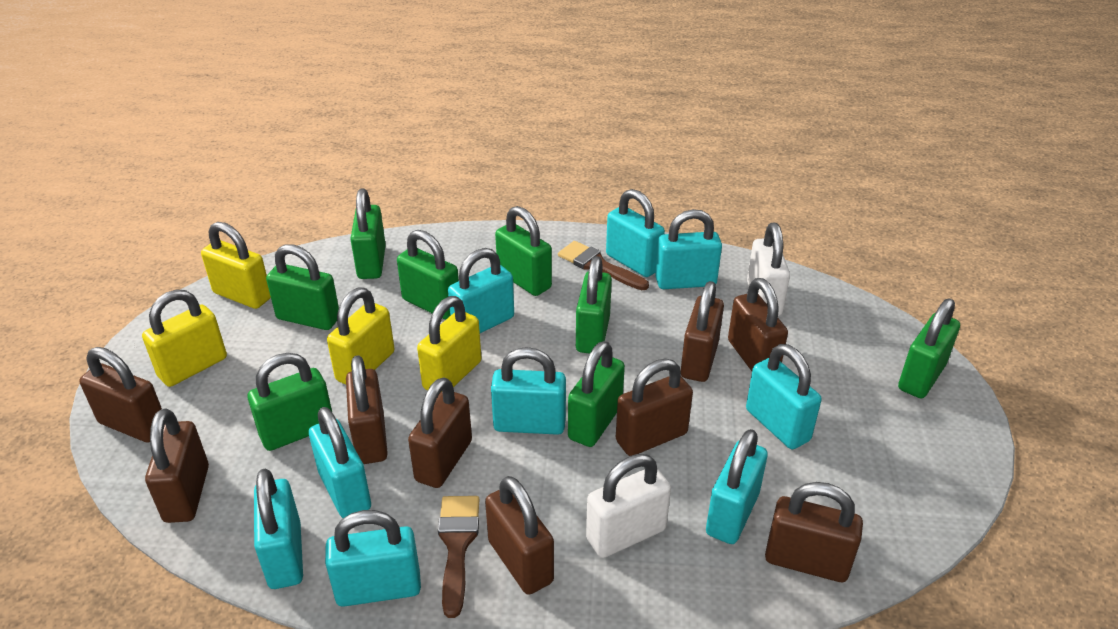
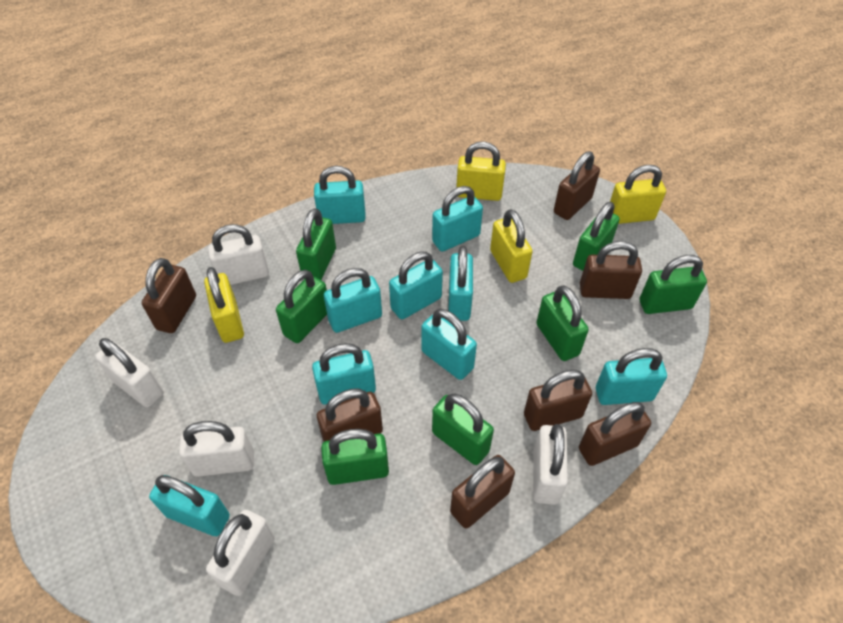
brown brush: [438,496,479,618] [558,241,649,290] = 2 -> none = 0
brown padlock: [79,347,162,442] [145,408,209,523] [346,355,388,464] [408,377,472,488] [485,476,554,595] [616,359,693,456] [681,281,724,382] [728,278,788,371] [765,482,863,582] = 9 -> [142,258,196,333] [317,388,383,442] [450,455,515,528] [524,370,592,431] [554,151,600,220] [579,402,651,466] [580,241,642,299] = 7
green padlock: [248,353,332,451] [266,244,339,330] [350,189,386,279] [397,230,459,319] [495,206,552,296] [568,341,625,447] [576,256,612,354] [898,298,960,398] = 8 -> [276,270,327,343] [296,208,336,280] [321,429,389,485] [432,394,494,465] [536,285,589,361] [573,202,620,271] [640,255,707,314] = 7
white padlock: [586,454,671,558] [747,223,790,316] = 2 -> [95,338,164,408] [179,421,254,477] [206,510,275,596] [208,224,269,285] [533,424,568,505] = 5

